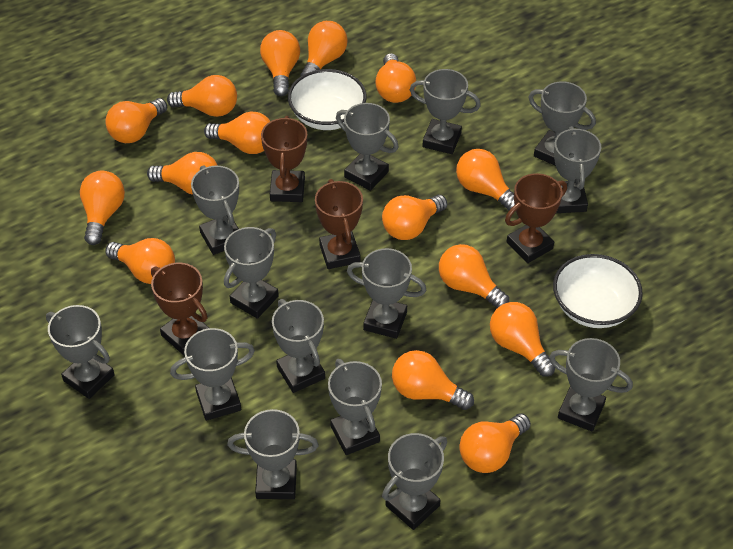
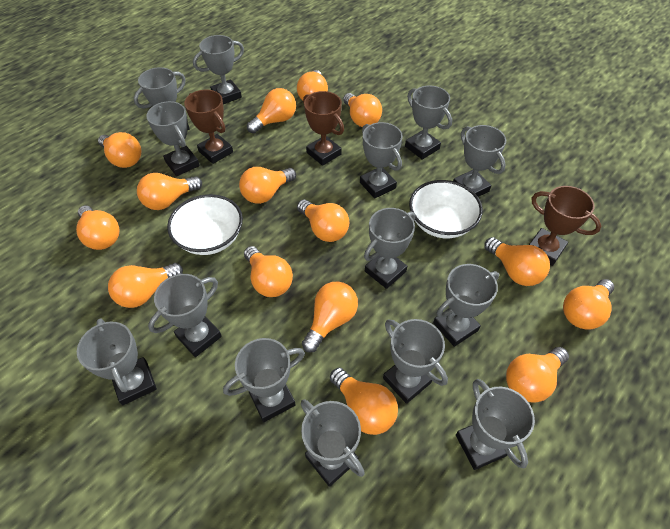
brown trophy: [151,263,209,355] [261,116,307,202] [315,179,363,269] [505,173,567,263] = 4 -> [184,90,233,164] [303,91,344,166] [529,186,601,266] = 3

